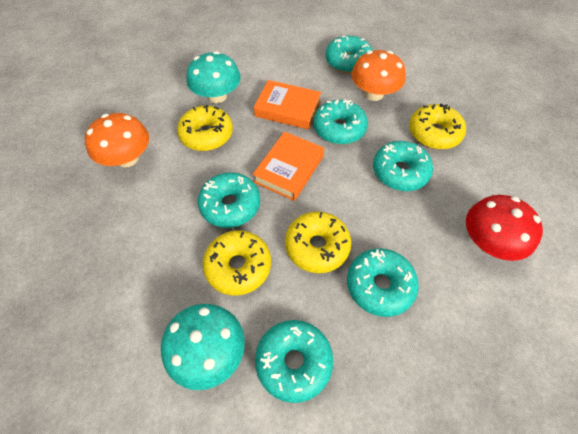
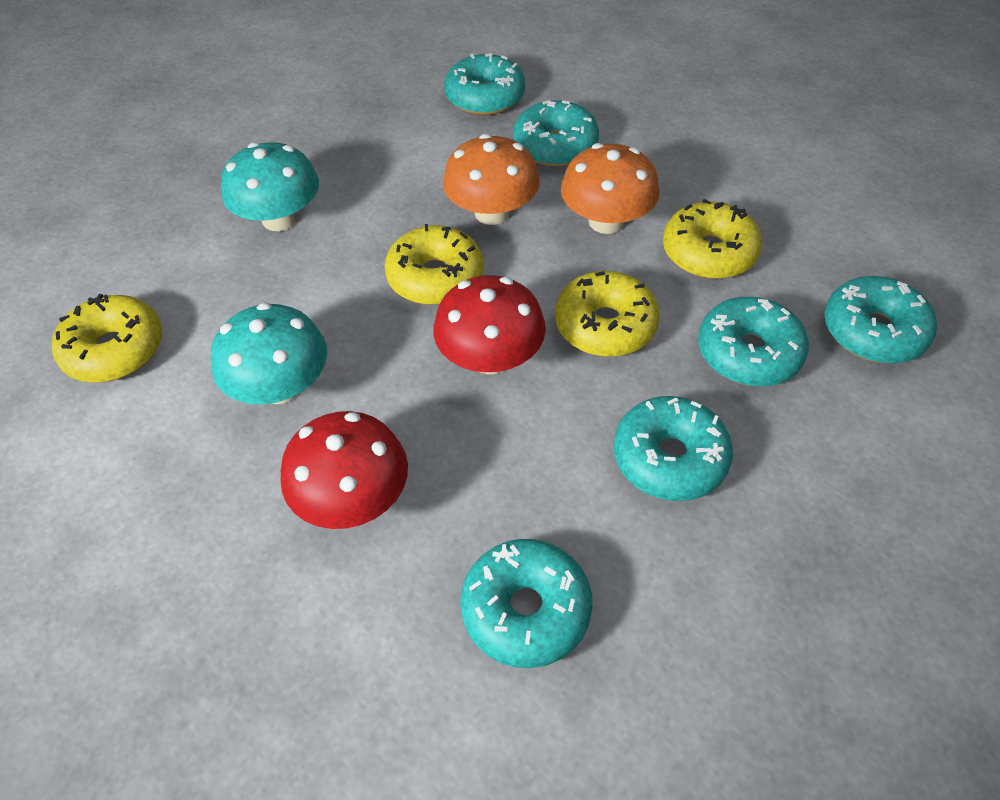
orange book: [253,132,324,201] [254,80,321,130] = 2 -> none = 0
red mushroom: [466,195,543,261] = 1 -> [281,411,408,529] [433,275,546,374] = 2

